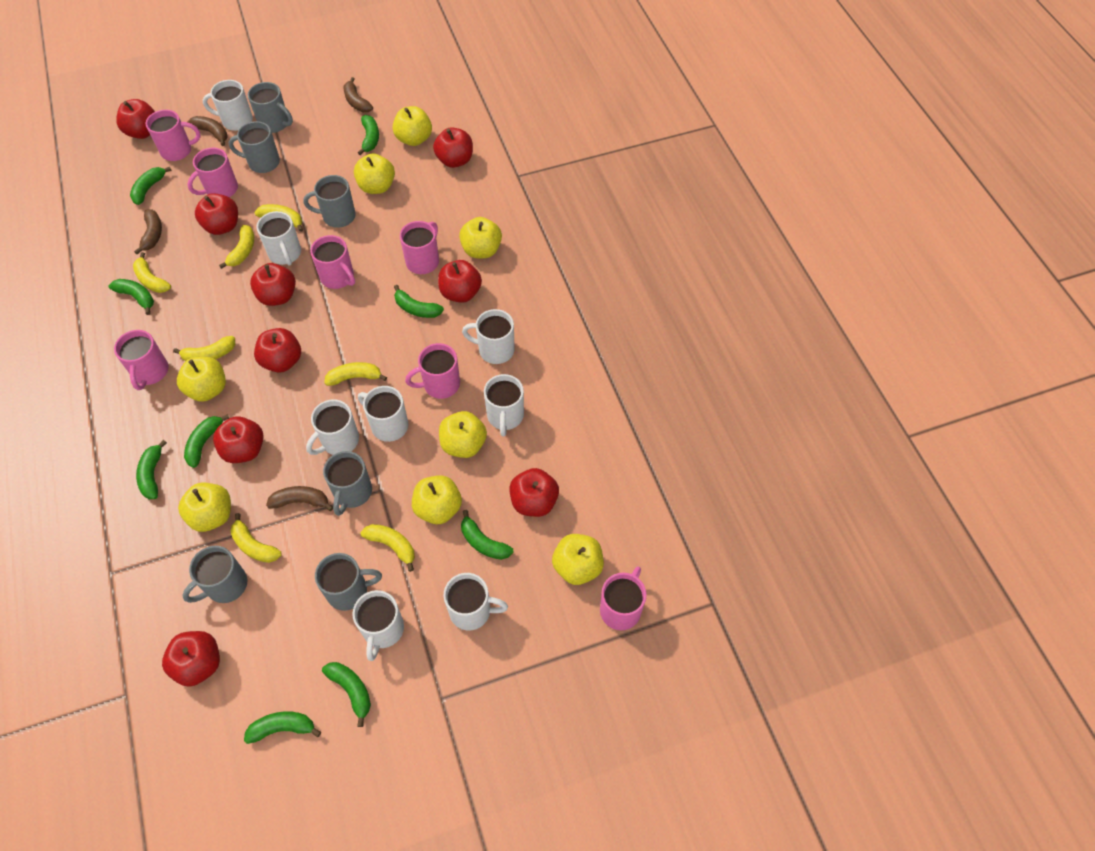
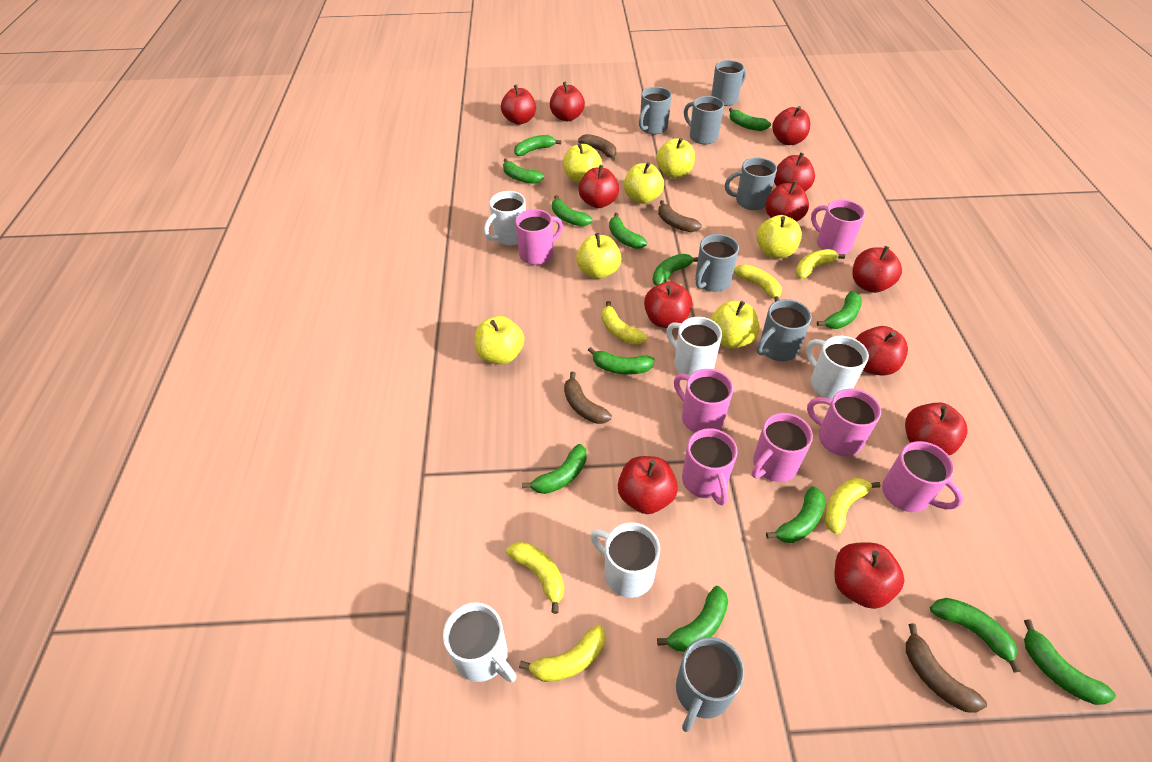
green banana: [109,279,154,315] [130,167,172,205] [136,440,167,499] [184,414,229,468] [244,711,321,744] [322,662,371,727] [358,115,379,155] [394,285,444,318] [461,510,514,560] = 9 -> [503,158,544,184] [514,135,562,156] [522,444,587,494] [552,195,592,226] [588,347,655,375] [609,213,647,249] [653,254,698,286] [657,586,728,652] [729,108,771,131] [766,486,825,543] [817,291,862,329] [930,598,1021,673] [1024,619,1116,705] = 13
grey mug: [182,546,247,603] [229,121,280,173] [248,82,293,133] [304,175,356,228] [315,553,382,611] [323,451,372,516] = 6 -> [639,87,672,134] [676,637,744,732] [684,96,724,144] [695,234,739,292] [711,60,746,106] [725,158,777,210] [756,299,812,361] = 7
red apple: [116,99,155,139] [162,631,220,687] [195,193,238,235] [213,417,264,463] [250,263,296,306] [254,328,301,373] [433,127,473,168] [438,260,482,303] [509,468,559,517] = 9 -> [501,85,536,125] [550,82,585,121] [579,165,619,208] [618,456,678,514] [644,281,693,328] [765,181,809,222] [772,106,810,145] [774,152,815,191] [834,542,905,609] [852,246,902,293] [856,326,908,375] [905,403,967,455] = 12
white mug: [203,80,253,131] [256,211,301,266] [306,399,359,455] [352,590,404,661] [358,386,408,442] [444,573,508,630] [462,309,515,364] [484,374,524,437] = 8 -> [443,602,516,683] [484,191,526,245] [590,522,660,598] [666,317,722,375] [806,336,869,399] = 5
yellow apple: [177,357,226,402] [178,483,231,532] [354,153,395,194] [393,106,432,146] [412,475,462,524] [439,411,487,458] [459,217,502,258] [552,534,604,585] = 8 -> [475,316,524,364] [563,143,602,183] [576,233,621,279] [624,162,664,204] [656,138,695,178] [710,301,759,349] [756,215,802,258] = 7
yellow banana: [133,252,171,293] [173,336,235,361] [219,225,254,269] [230,513,282,563] [254,204,303,232] [324,362,387,386] [361,524,415,572] = 7 -> [506,542,564,614] [519,625,606,682] [602,301,647,345] [734,264,782,302] [795,249,845,279] [824,478,880,535] = 6

